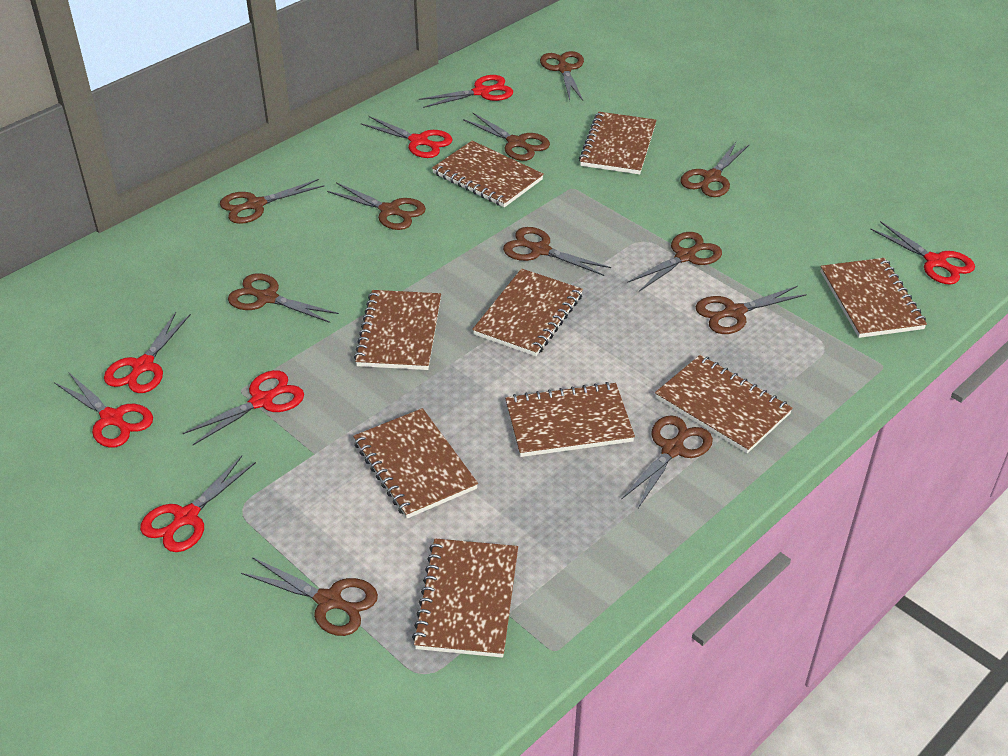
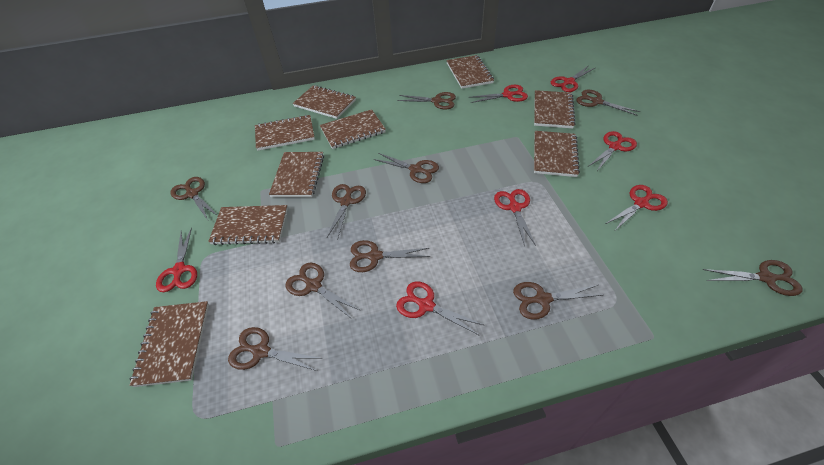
brown scissors: [220,179,324,224] [228,273,339,323] [241,557,378,636] [327,182,426,230] [463,113,550,161] [503,227,611,276] [540,51,584,101] [621,415,713,508] [627,232,722,291] [680,142,750,197] [695,286,807,334] = 11 -> [170,177,218,220] [228,327,323,371] [286,263,361,319] [327,184,366,240] [350,240,430,272] [373,153,439,183] [397,92,456,109] [513,282,602,320] [576,90,640,116] [703,260,803,296] = 10

